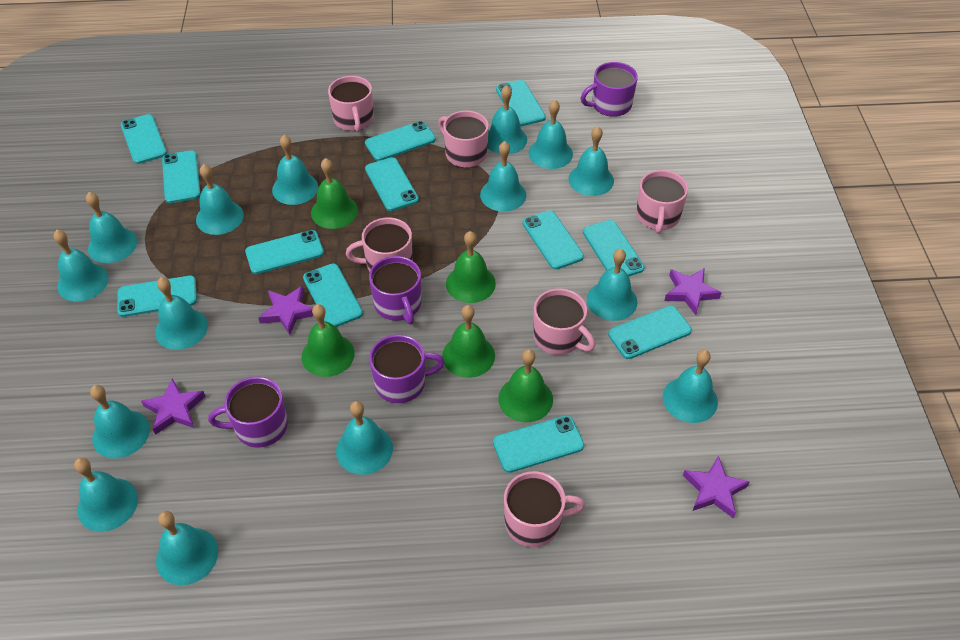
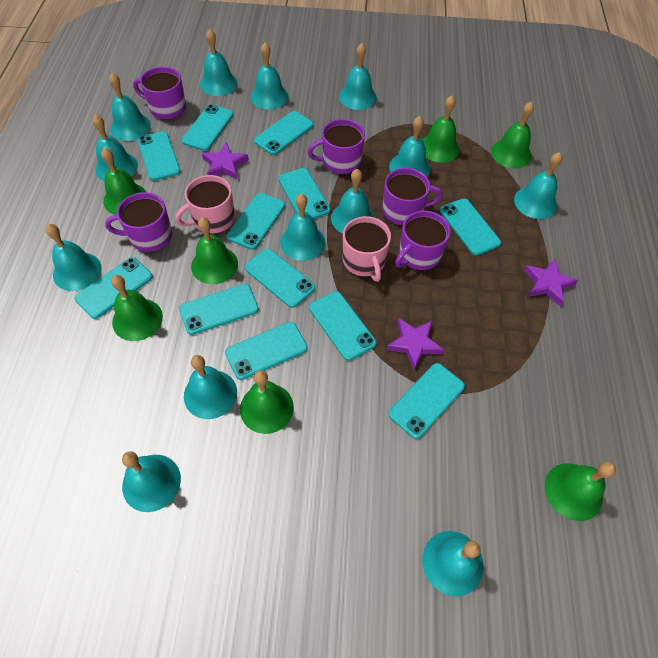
green bell: [301,304,355,377] [311,158,358,229] [442,305,495,378] [446,231,496,303] [498,349,553,422] = 5 -> [101,148,146,215] [111,275,163,341] [191,217,238,284] [240,370,294,434] [422,96,460,163] [491,102,534,168] [545,462,616,521] = 7
pink mug: [328,76,374,132] [346,218,413,272] [438,110,489,168] [504,471,585,547] [533,288,595,355] [636,170,688,234] = 6 -> [175,175,235,233] [343,216,391,282] = 2
purple mug: [208,377,288,448] [369,256,421,324] [369,335,445,403] [581,62,638,117] = 4 -> [105,192,172,252] [133,66,186,120] [308,119,365,174] [382,168,443,225] [395,211,451,270] = 5
purple star: [141,378,206,435] [258,286,313,335] [664,268,722,315] [683,456,750,519] = 4 -> [202,142,249,179] [386,318,444,370] [524,259,578,307] = 3
turquoise bell: [53,230,109,302] [74,457,138,532] [86,192,137,263] [90,385,150,458] [155,277,208,350] [156,511,218,585] [196,164,244,235] [272,135,318,205] [336,401,393,475] [480,141,526,212] [488,86,527,154] [528,100,573,169] [568,126,614,196] [587,249,637,321] [663,350,718,423] = 15 -> [45,224,102,291] [92,115,138,181] [109,73,151,141] [122,452,181,512] [184,355,237,419] [200,29,238,96] [250,43,289,109] [280,194,326,261] [331,169,375,234] [339,43,377,110] [389,116,430,177] [422,531,484,596] [514,152,562,219] = 13

